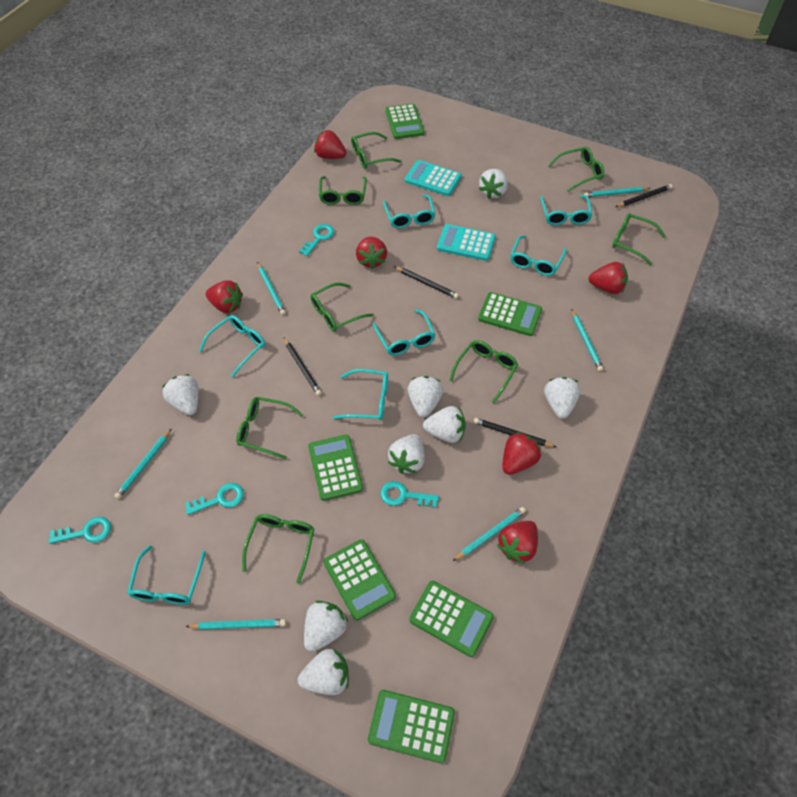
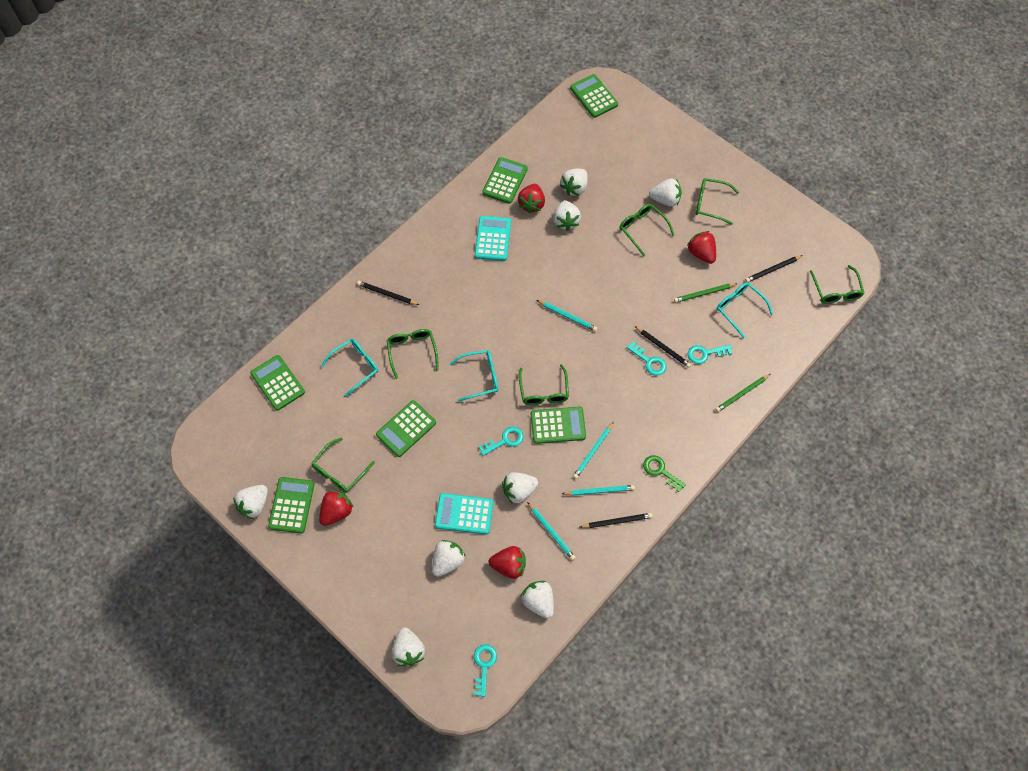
green glasses: [236,397,304,459] [242,514,315,584] [310,282,374,332] [319,176,367,205] [351,132,401,169] [449,340,518,403] [548,147,604,192] [612,213,666,265] = 8 -> [311,437,375,493] [387,329,439,379] [519,364,569,405] [619,204,674,256] [696,178,739,225] [810,265,864,304] = 6
green key: none = 0 -> [643,455,686,492] = 1
green pencil: none = 0 -> [674,283,738,303] [715,374,771,412] = 2
red strawberry: [206,280,243,313] [314,130,347,159] [356,236,387,269] [497,521,538,564] [502,432,541,475] [588,262,628,294] = 6 -> [319,490,354,526] [488,546,526,579] [518,184,545,214] [687,231,716,264] = 4
turquoise glasses: [127,545,206,605] [199,315,265,377] [333,369,388,420] [373,309,436,356] [383,194,435,228] [510,235,567,276] [540,195,592,225] = 7 -> [321,339,378,397] [450,350,498,402] [717,282,773,338] = 3
turquoise pencil: [114,428,172,499] [185,619,286,630] [258,263,286,315] [453,507,526,561] [572,310,604,371] [584,187,650,197] = 6 -> [527,502,576,560] [537,300,597,331] [562,485,635,496] [573,422,614,479] = 4

